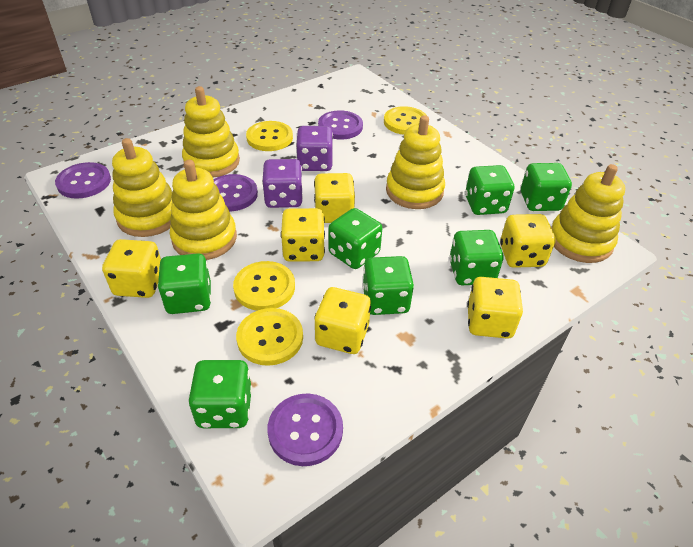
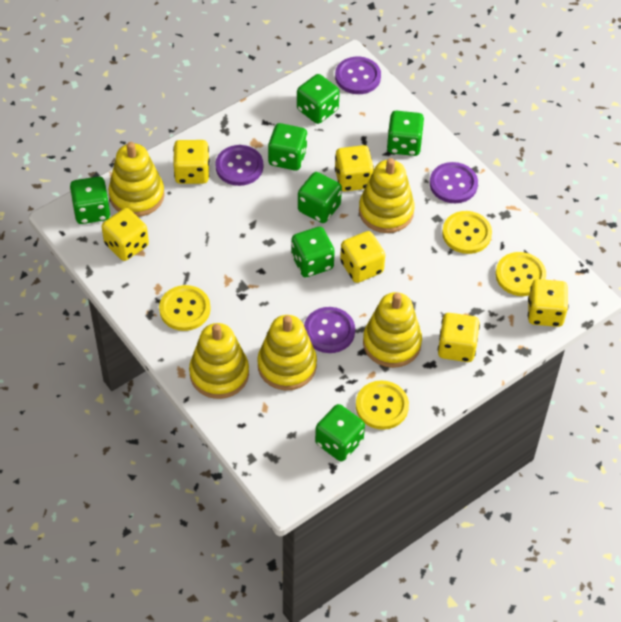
purple dice: [262,159,303,208] [296,126,333,171] = 2 -> none = 0

